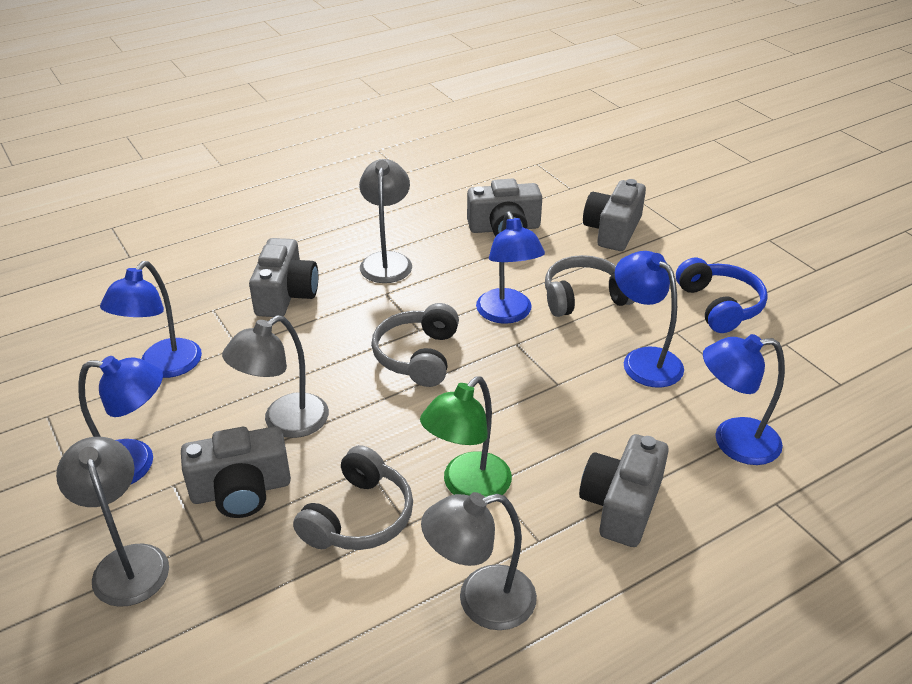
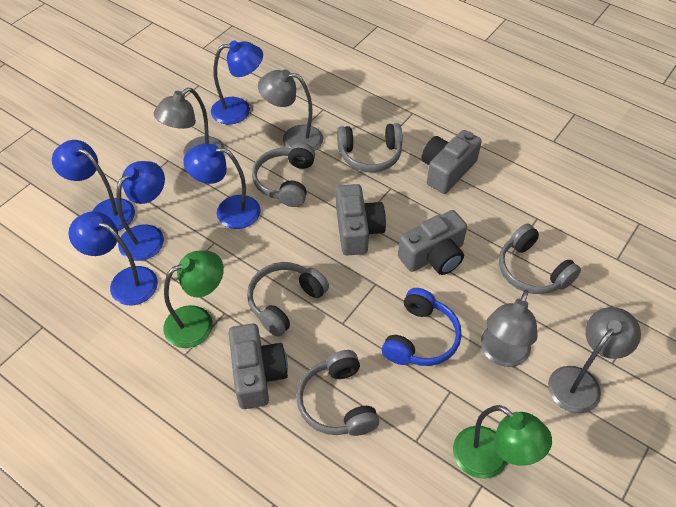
green lamp: [420,376,512,497] = 1 -> [163,251,224,348] [453,405,552,479] = 2
grey camera: [181,426,291,518] [249,238,318,317] [467,179,542,236] [579,434,669,547] [583,179,646,251] = 5 -> [229,323,288,409] [336,184,386,255] [398,210,467,275] [421,130,482,194] = 4
grey headphones: [293,445,413,550] [371,303,459,387] [545,255,635,317] = 3 -> [247,262,329,337] [252,143,315,207] [296,350,379,436] [337,123,403,172] [499,224,581,294] = 5

